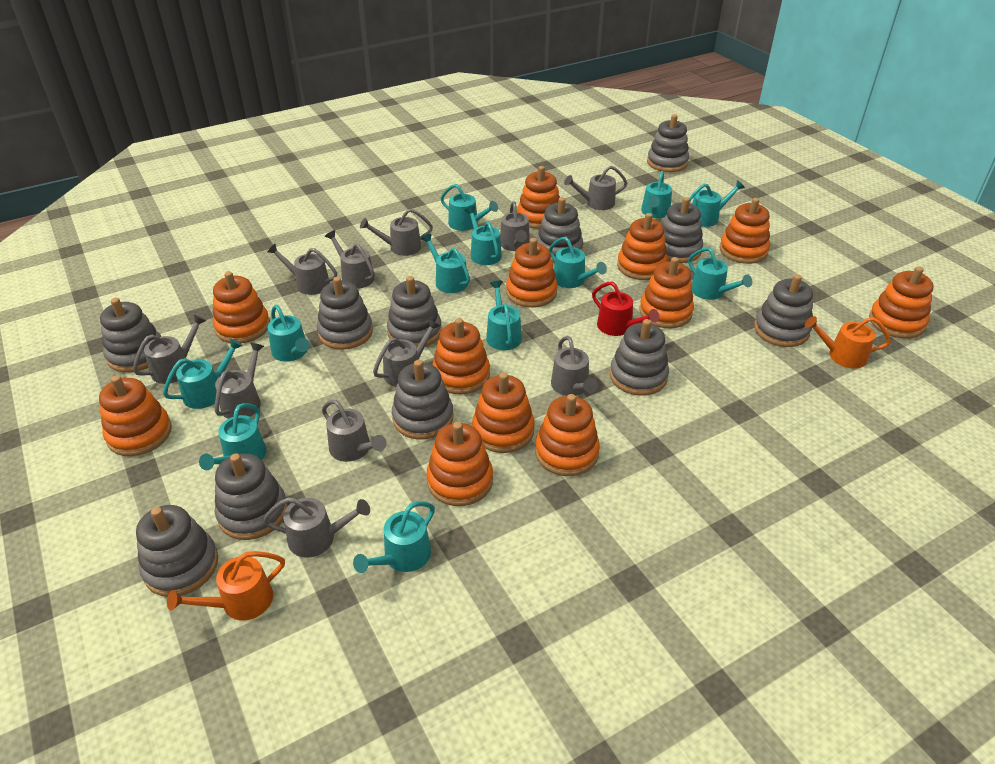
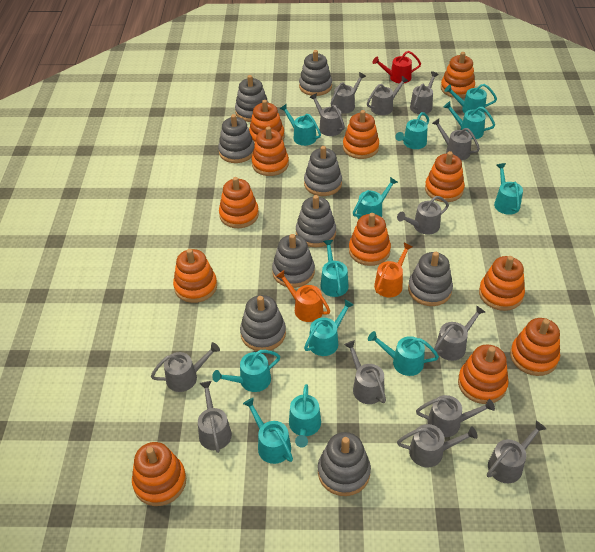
grey stacking toy: [100,298,162,373] [136,505,218,597] [215,453,287,540] [317,277,373,350] [387,276,442,348] [392,360,454,440] [536,197,583,263] [610,319,669,396] [647,114,689,172] [662,197,703,263] [754,274,813,347] = 11 -> [218,114,255,163] [235,75,269,122] [240,295,286,351] [272,234,315,288] [296,195,336,247] [299,50,332,96] [304,146,342,196] [318,432,371,496] [408,252,453,306] = 9
grey watering can: [133,314,207,384] [215,343,264,419] [263,497,370,558] [267,244,337,295] [322,400,387,462] [325,230,375,289] [360,209,433,256] [373,319,440,387] [500,201,530,251] [551,336,598,396] [564,166,627,210] = 11 -> [151,342,220,392] [198,381,232,453] [309,93,345,136] [331,72,366,113] [344,340,386,404] [367,76,408,115] [397,196,449,234] [397,424,478,468] [410,71,439,114] [416,395,495,437] [432,118,480,160] [434,305,485,361] [487,421,546,483] = 13

